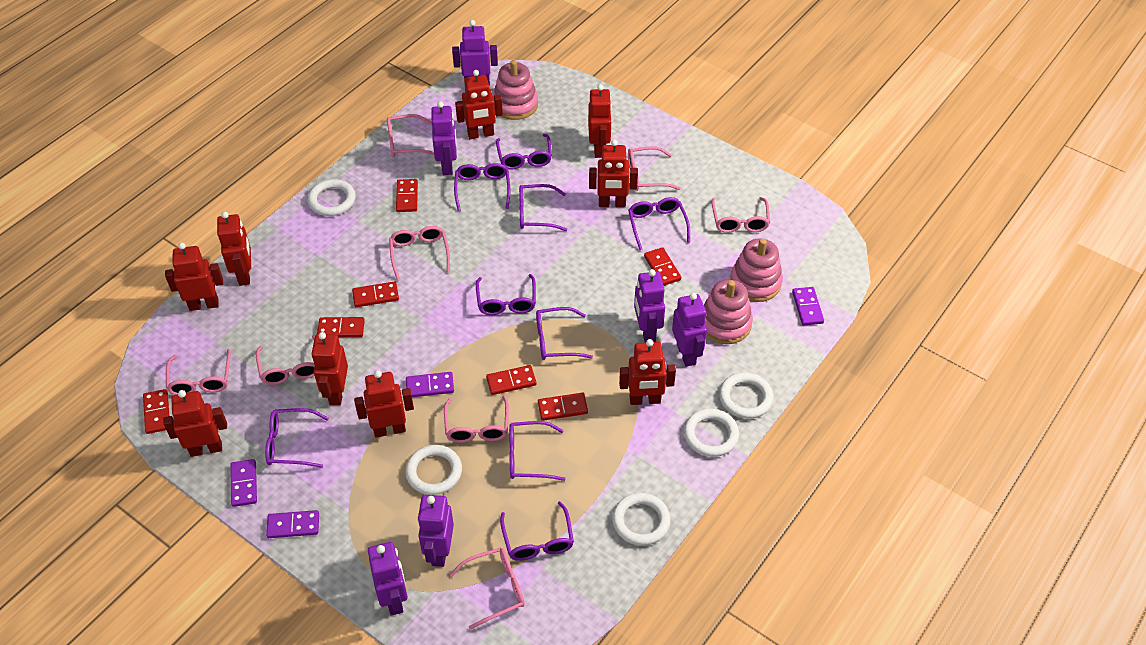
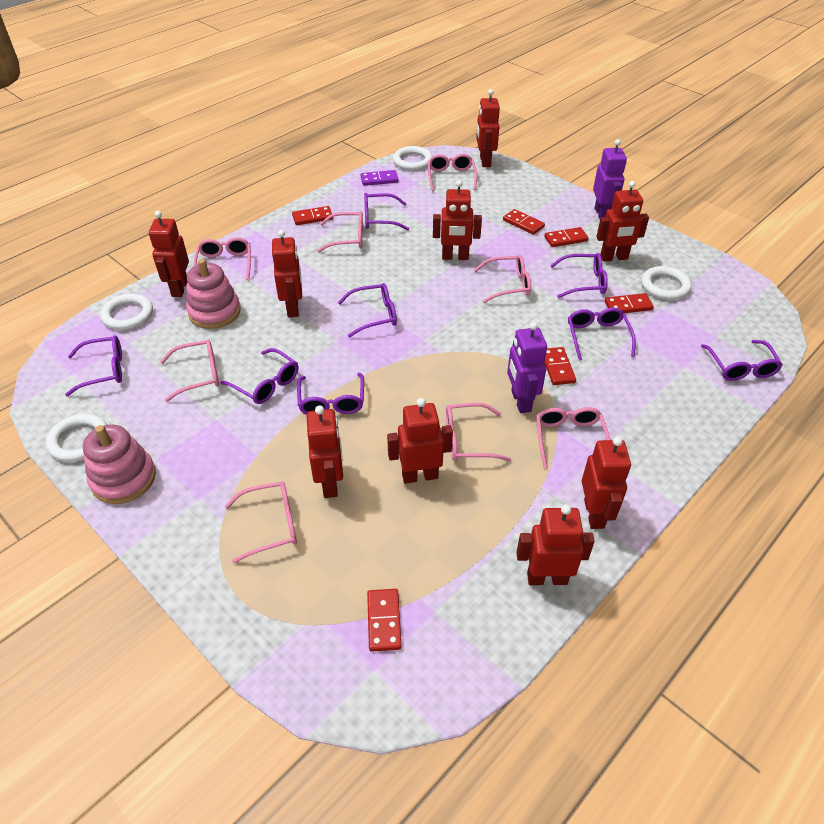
pink stacking toy: [493,60,538,120] [704,279,753,344] [730,238,783,302] = 3 -> [83,424,156,504] [186,259,241,329] = 2
purple domino: [230,459,257,507] [266,510,319,538] [406,372,454,397] [792,287,824,326] = 4 -> [361,170,398,186] = 1
purple glasses: [265,408,329,468] [454,163,510,211] [476,274,536,315] [496,134,552,169] [500,501,574,561] [509,421,565,481] [519,184,567,231] [536,307,593,360] [628,197,690,250] = 9 -> [65,336,122,396] [220,348,298,404] [297,373,364,415] [338,283,397,338] [364,193,409,231] [550,253,608,298] [568,308,636,360] [701,340,783,381] = 8
purple robot: [368,542,408,616] [417,495,454,567] [431,101,457,175] [452,20,498,86] [634,269,665,343] [672,293,707,367] = 6 -> [507,322,547,413] [593,139,627,219] = 2
red domino: [143,389,169,434] [317,317,365,337] [352,281,399,307] [396,179,418,212] [486,365,537,395] [538,393,588,421] [644,247,681,286] = 7 -> [292,206,333,225] [367,589,402,652] [503,209,545,235] [544,227,589,247] [544,347,576,385] [605,293,654,313] = 6
white ring: [308,179,356,216] [405,445,462,495] [612,493,670,546] [684,409,739,457] [719,372,773,419] = 5 -> [46,414,107,462] [100,294,153,330] [393,146,432,171] [641,266,692,300] = 4

